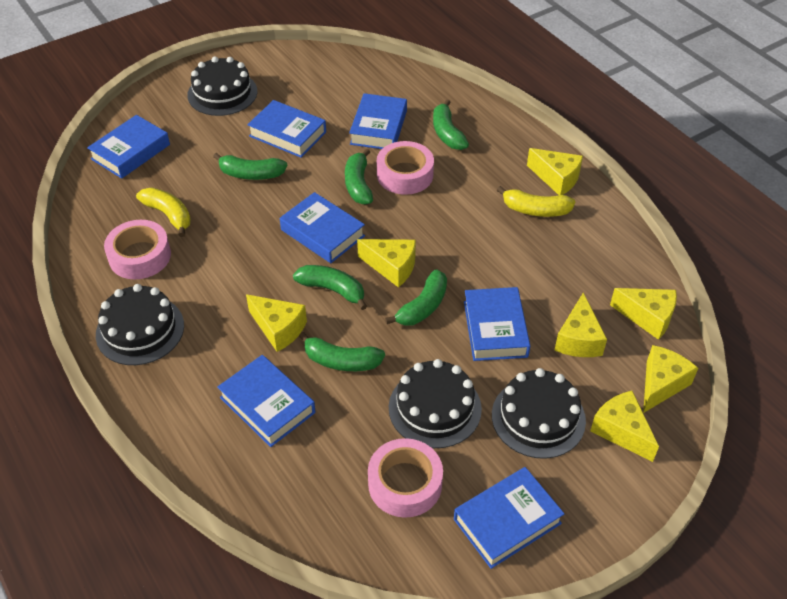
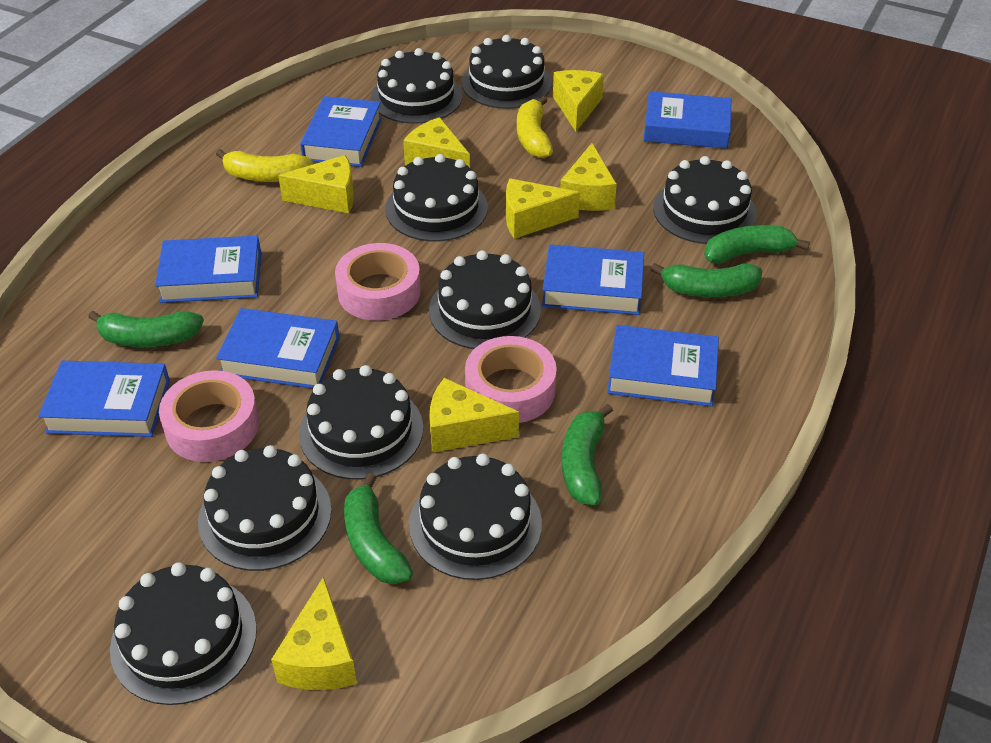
black cake: [96,284,184,365] [187,57,257,116] [389,359,482,448] [492,368,586,459] = 4 -> [110,562,257,705] [198,445,332,571] [299,365,423,479] [371,48,462,124] [385,154,488,242] [409,454,542,580] [429,250,541,349] [462,35,552,109] [653,156,757,244] = 9
green banana: [213,153,287,180] [293,265,367,310] [299,332,385,371] [345,148,373,205] [385,269,447,326] [433,99,469,150] = 6 -> [88,311,204,347] [344,473,413,584] [562,404,613,505] [651,263,762,297] [704,225,810,264] = 5

